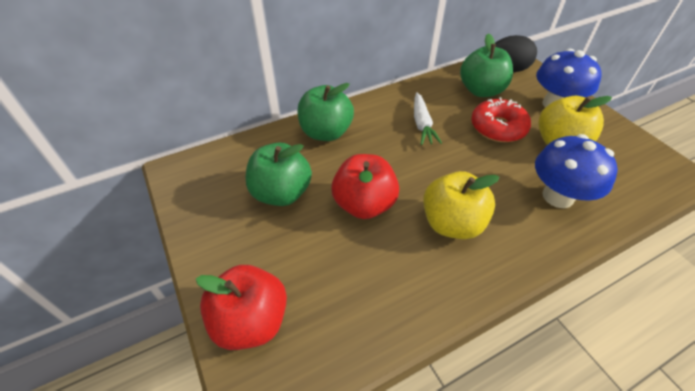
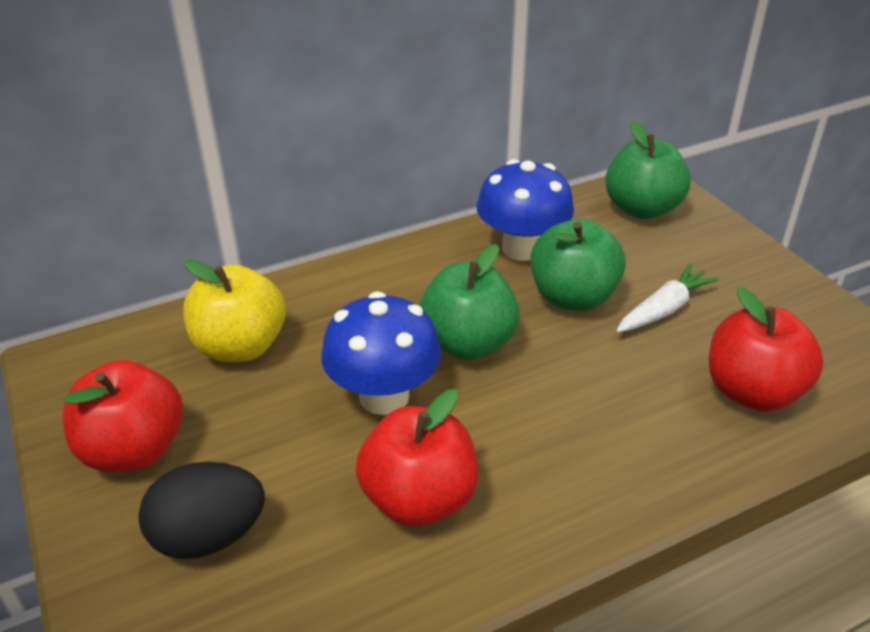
red apple: [196,265,287,350] [331,154,399,219] = 2 -> [63,360,183,472] [355,389,478,527] [709,287,824,412] = 3
red donut: [471,97,531,142] = 1 -> none = 0
yellow apple: [423,171,499,239] [538,96,612,145] = 2 -> [183,259,286,362] = 1

